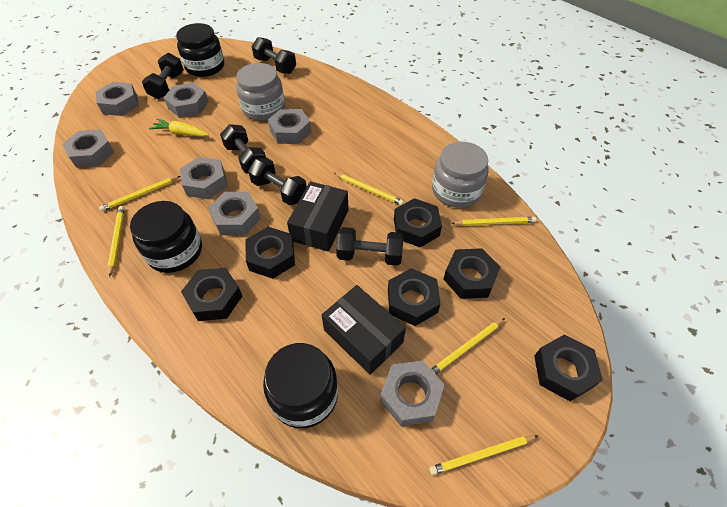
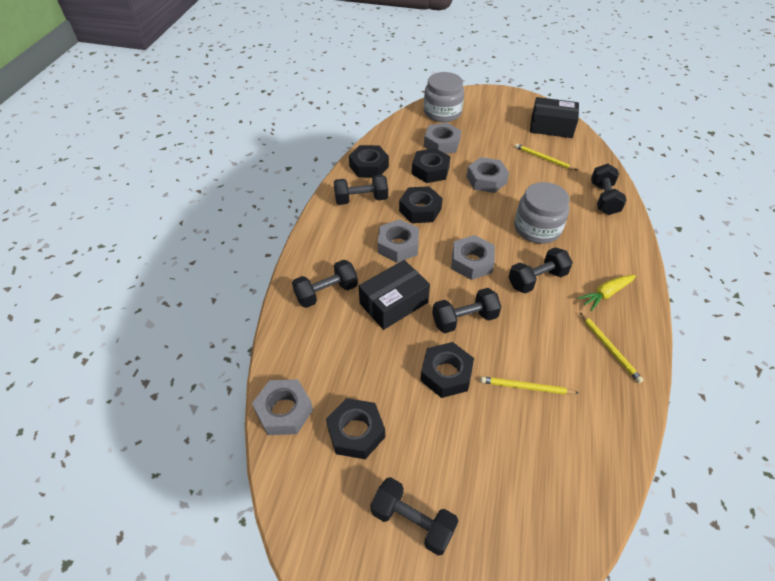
black dumbbell: [142,53,184,99] [220,124,266,173] [248,157,307,206] [252,37,296,74] [336,227,404,266] = 5 -> [292,260,358,308] [334,175,388,205] [371,477,458,556] [432,288,501,333] [509,247,573,293] [591,164,627,215] = 6
black jar: [130,201,202,273] [176,23,224,77] [263,343,338,428] = 3 -> none = 0
black nut: [181,268,242,321] [246,227,295,279] [388,268,441,326] [394,198,442,247] [444,248,500,299] [534,335,603,402] = 6 -> [326,398,385,459] [349,145,389,178] [399,186,443,223] [412,148,451,183] [420,342,474,398] = 5
grey nut: [62,129,115,168] [95,82,139,116] [164,82,209,118] [180,157,228,199] [208,192,261,235] [268,108,311,144] [380,360,444,426] = 7 -> [252,379,313,435] [378,219,419,263] [424,123,461,154] [451,235,495,280] [467,157,509,193] = 5
yellow pencil: [99,176,180,211] [108,206,125,277] [334,173,404,205] [429,435,539,475] [431,318,505,374] [451,217,536,226] = 6 -> [480,376,579,395] [515,144,577,170] [580,312,643,383] = 3

